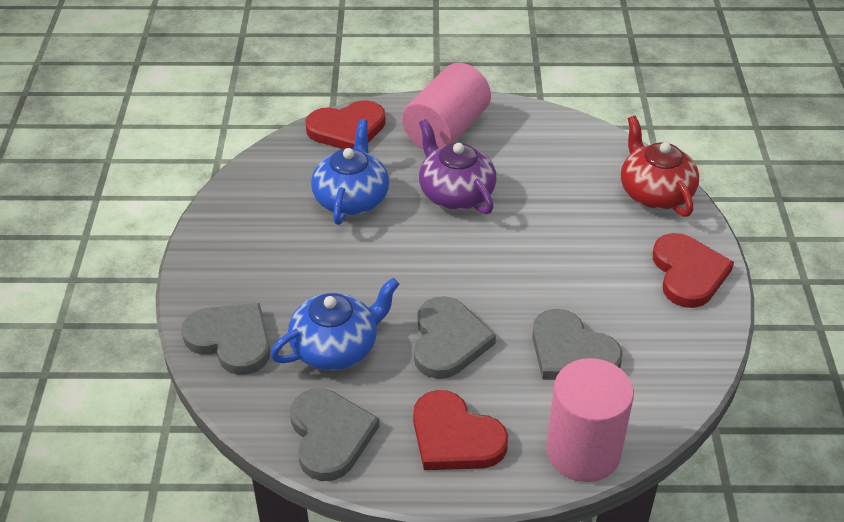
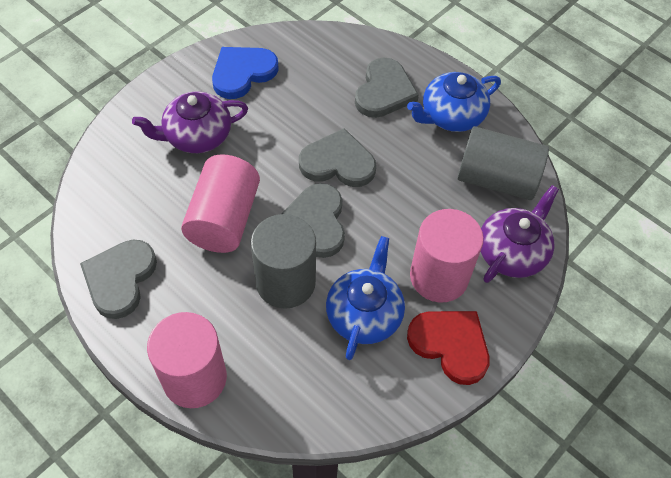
blue heart: none = 0 -> [212,47,279,99] = 1
grey cylinder: none = 0 -> [251,214,316,309] [457,126,549,200] = 2
pink cylinder: [402,63,491,150] [546,358,634,482] = 2 -> [147,312,227,408] [181,154,260,253] [410,209,484,303] = 3
purple teapot: [419,119,496,214] = 1 -> [132,91,248,153] [480,185,559,283] = 2
red heart: [305,100,386,149] [413,390,508,470] [653,233,734,308] = 3 -> [407,311,490,385] = 1
red teapot: [621,116,699,217] = 1 -> none = 0

